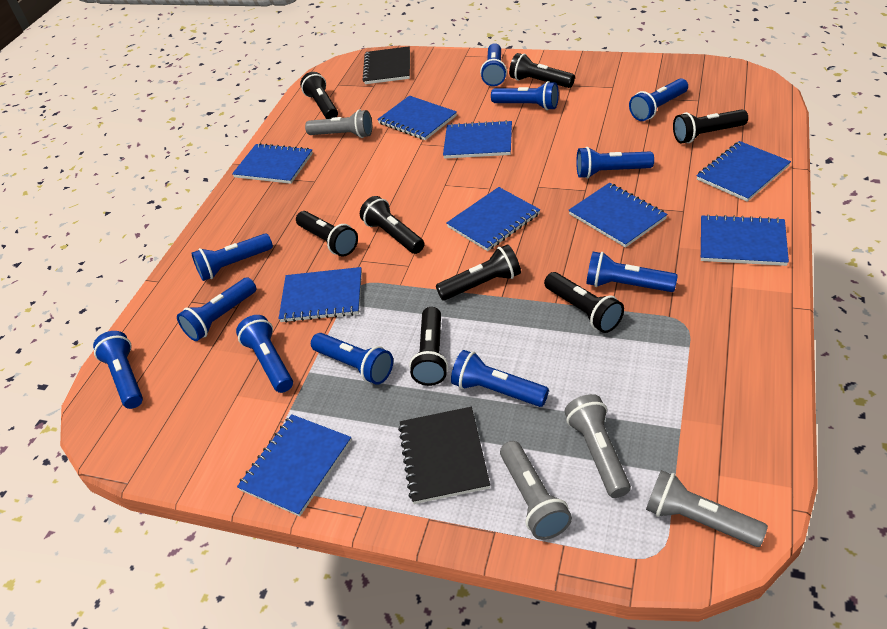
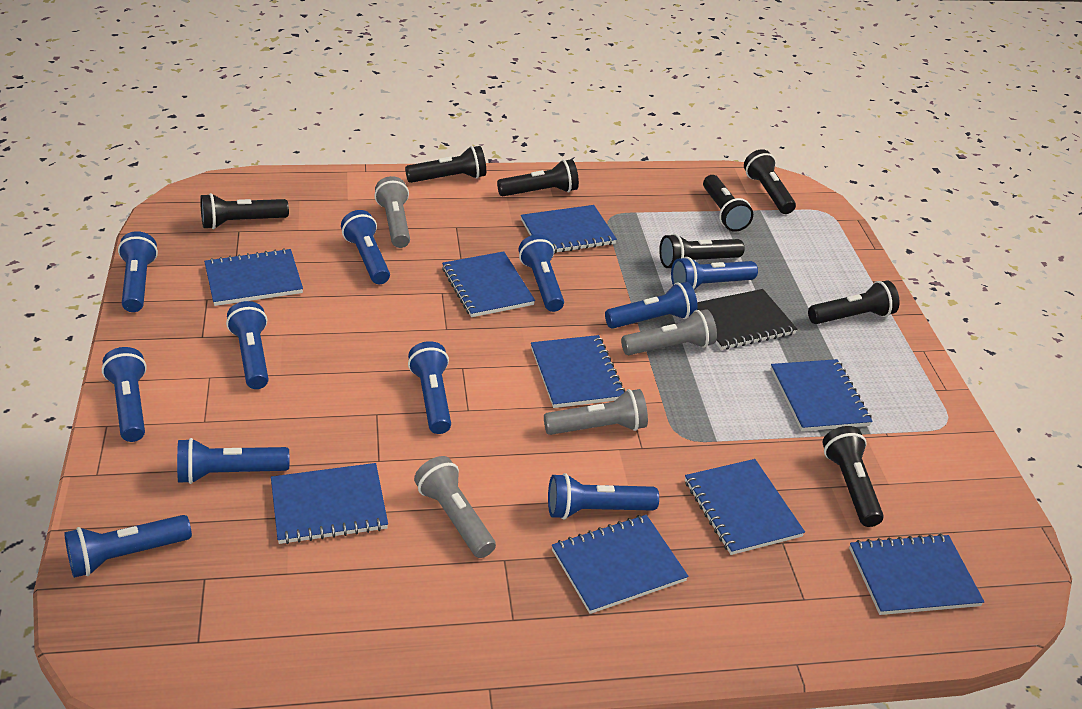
black notebook: [362,46,410,84] [398,407,490,504] = 2 -> [697,289,798,350] = 1

